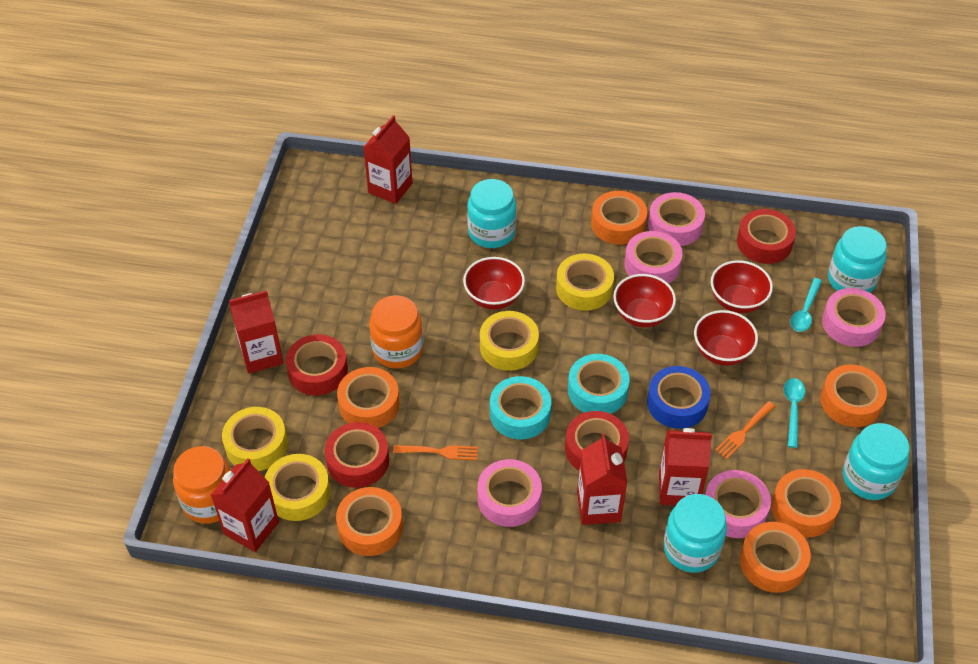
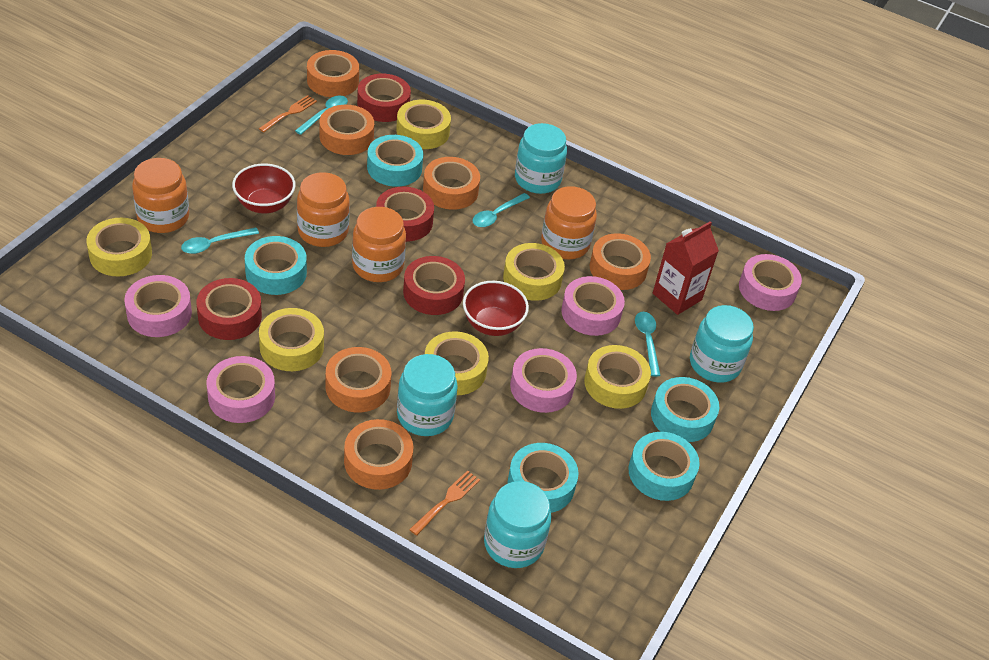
blue tape: [647,366,711,429] = 1 -> none = 0
orange jar: [173,446,231,524] [369,295,423,369] = 2 -> [132,158,189,233] [297,172,350,247] [352,207,406,282] [541,186,597,259] = 4
red bowl: [463,257,525,310] [613,274,676,327] [694,310,758,366] [711,260,773,313] = 4 -> [232,164,296,214] [463,281,529,336] = 2
red carton: [211,458,279,552] [229,290,284,374] [363,115,412,204] [577,434,628,525] [659,428,712,506] = 5 -> [653,221,719,315] = 1
turquoise spoon: [784,378,805,448] [790,278,822,332] = 2 -> [181,227,259,254] [295,95,348,135] [472,193,530,227] [635,312,661,377] = 4
turquoise tape: [490,376,551,439] [568,354,630,414] = 2 -> [245,236,307,295] [367,135,423,187] [508,443,579,513] [628,432,700,501] [651,377,719,442] = 5
yellow tape: [222,407,288,471] [265,454,330,521] [480,311,539,371] [556,254,614,311] = 4 -> [86,218,152,277] [259,308,324,371] [396,100,451,149] [425,331,489,395] [503,243,565,301] [584,345,651,409] = 6

